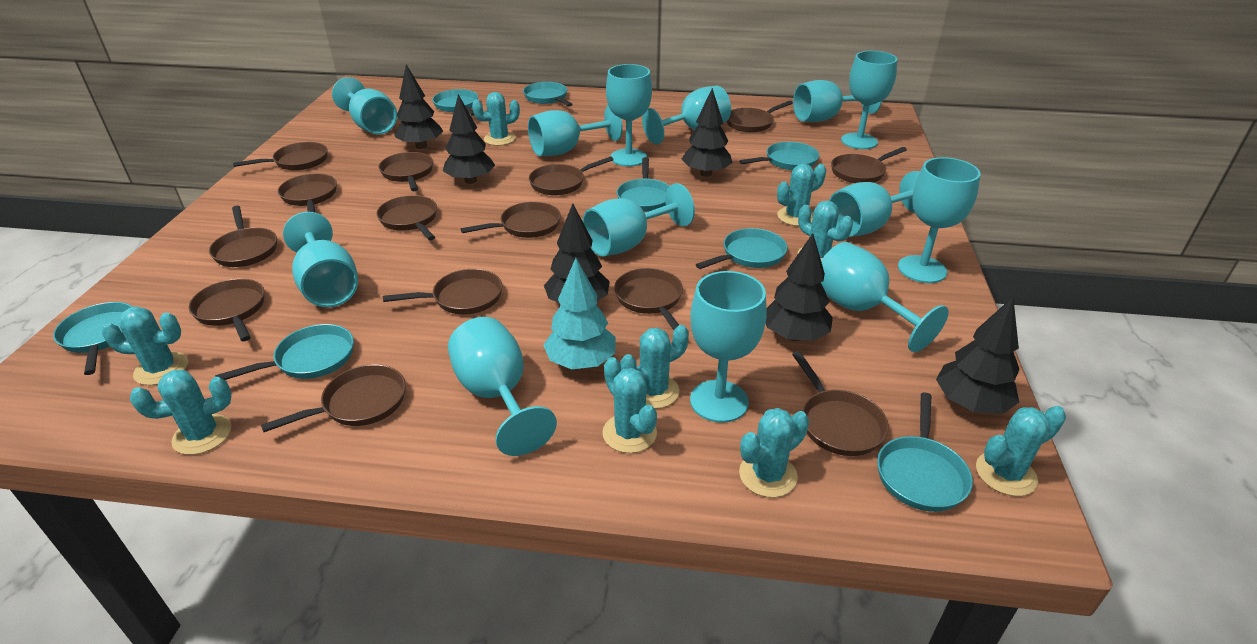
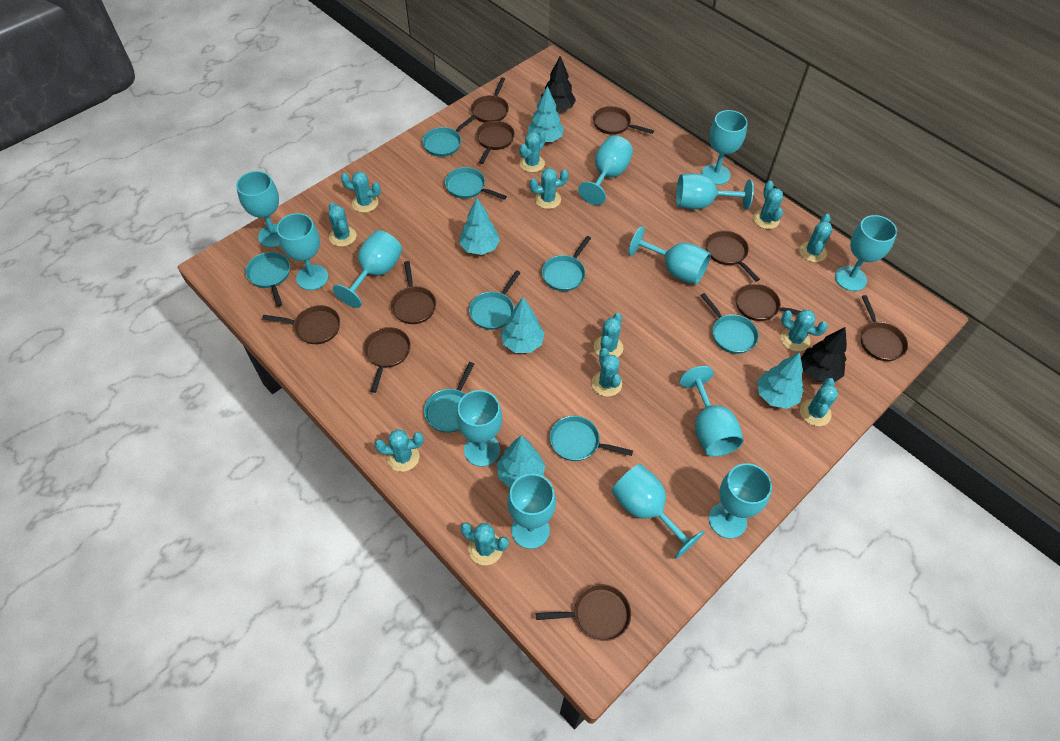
black tree: [394,64,443,149] [443,94,495,184] [544,204,610,303] [681,88,733,177] [766,233,833,341] [936,297,1020,414] = 6 -> [541,56,576,112] [801,327,847,382] = 2
brown pan: [188,279,264,341] [209,206,277,267] [233,142,328,171] [261,364,406,432] [278,173,337,213] [376,195,437,240] [379,152,433,191] [383,269,502,315] [461,202,561,238] [529,156,614,195] [614,268,683,330] [727,100,793,133] [792,351,889,456] [831,147,907,183] = 14 -> [262,305,340,344] [364,327,411,393] [391,261,436,324] [471,77,509,123] [476,121,515,164] [536,584,631,641] [593,106,654,135] [706,231,760,282] [736,284,802,321] [861,295,908,361] = 10
turquoise cactus: [102,307,188,385] [130,370,231,455] [472,92,520,146] [602,357,657,453] [620,325,689,409] [739,408,809,498] [777,164,826,226] [798,201,853,260] [976,406,1066,496] = 9 -> [329,202,357,247] [341,171,381,213] [375,429,424,472] [461,523,509,565] [520,132,546,172] [530,168,569,209] [592,348,622,397] [594,313,623,358] [753,181,783,229] [781,310,828,352] [799,214,833,262] [800,378,838,426] = 12
turquoise tree: [543,258,616,369] = 1 -> [459,198,500,255] [497,436,545,488] [500,297,544,353] [528,86,564,142] [757,352,803,409] = 5

